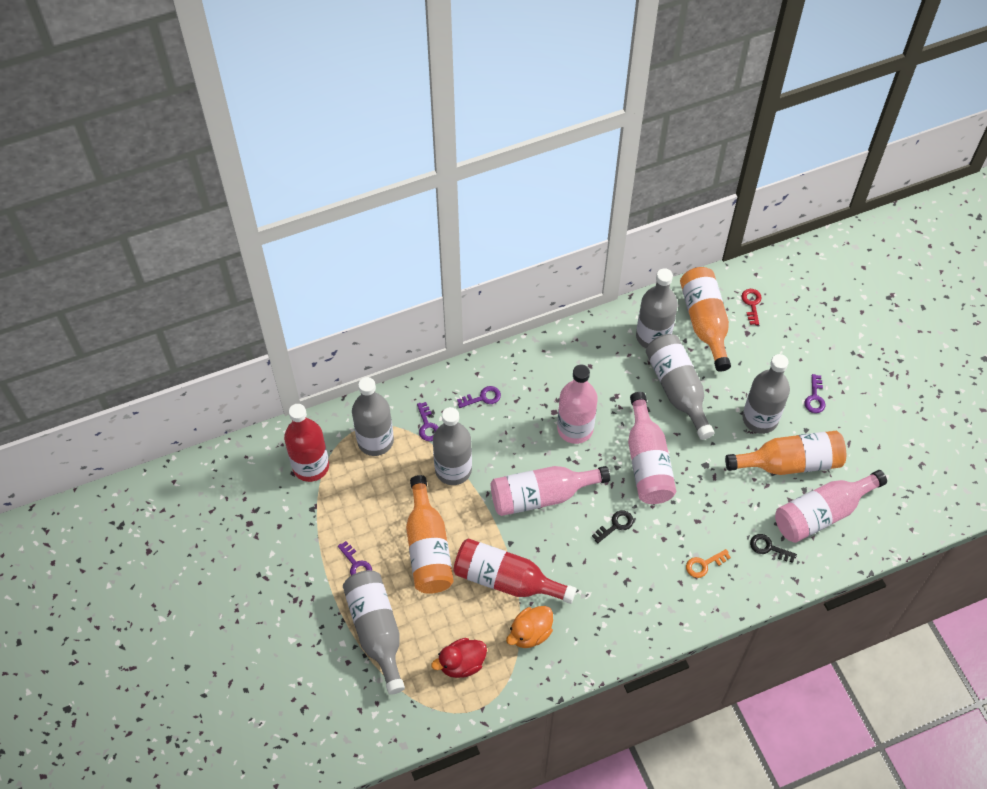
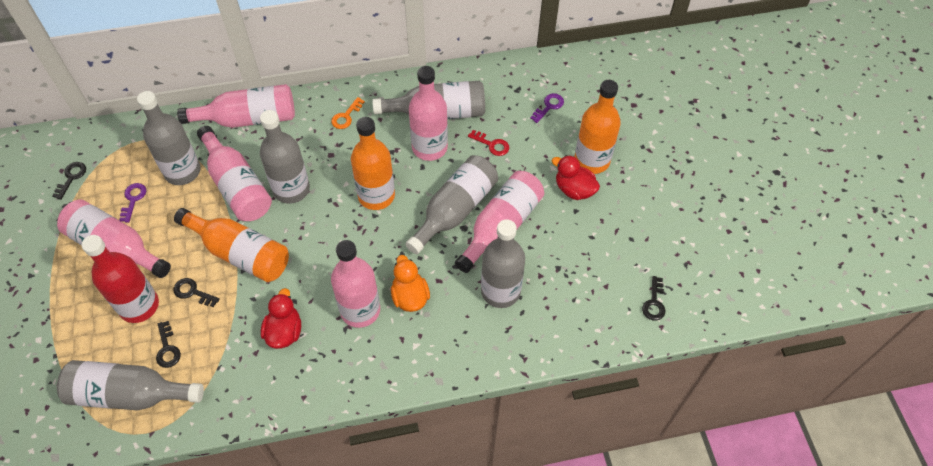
black key: [592,511,634,543] [750,534,797,563] = 2 -> [53,162,86,200] [156,321,181,368] [174,278,220,307] [642,276,665,321] = 4
pink bottle: [491,466,610,516] [557,364,598,444] [628,392,676,504] [775,470,887,543] = 4 -> [57,199,171,278] [177,84,295,128] [197,126,272,221] [331,240,380,328] [409,66,448,161] [455,171,544,273] = 6
purple key: [338,541,372,575] [417,402,439,441] [457,386,501,408] [805,374,825,413] = 4 -> [119,183,146,223] [530,93,564,123] = 2
red bottle: [284,404,329,482] [453,539,577,604] = 2 -> [82,235,159,323] = 1
red duck: [431,638,487,678] = 1 -> [261,288,301,349] [552,155,600,200] = 2

